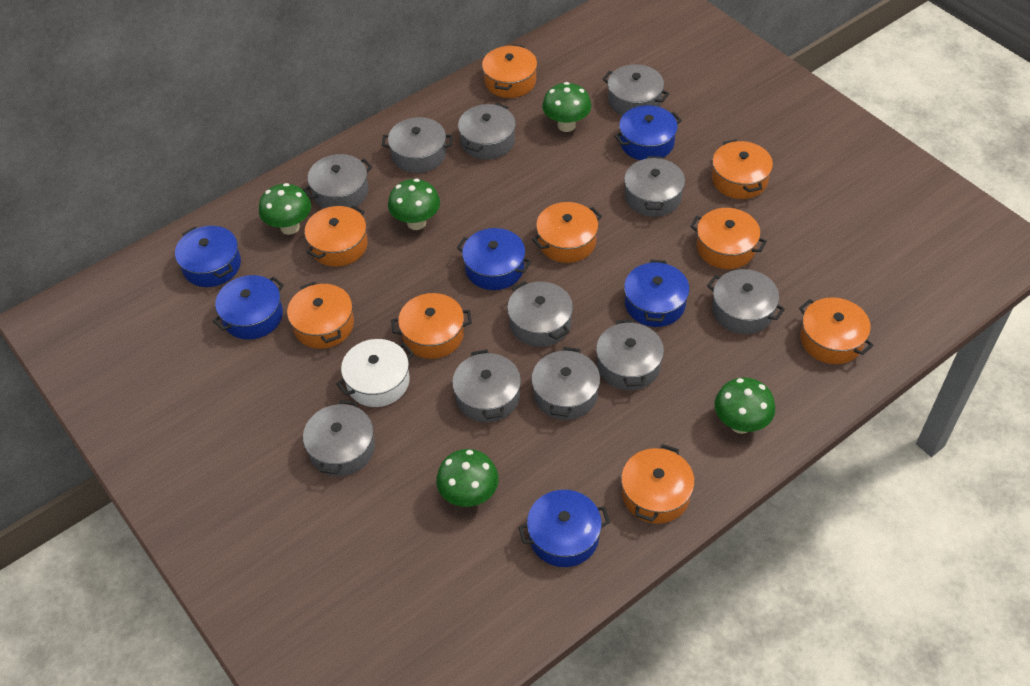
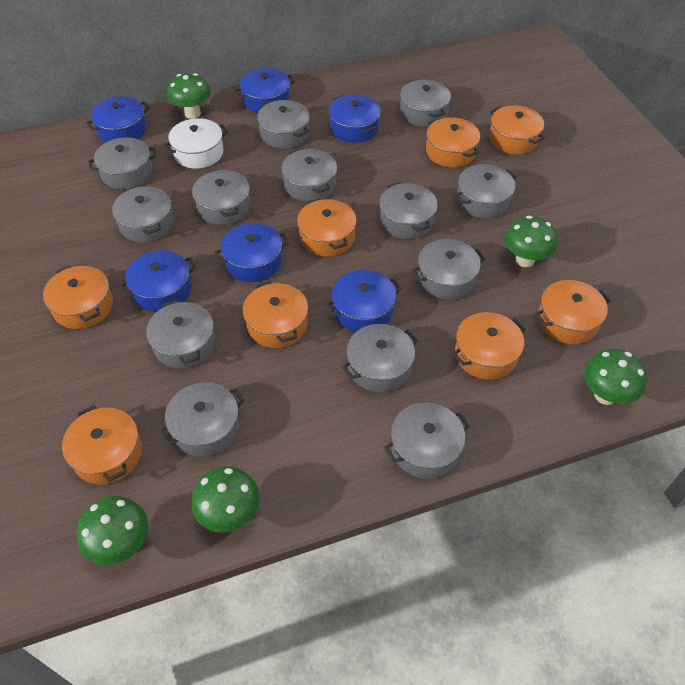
grey pot: [303,154,372,209] [303,400,375,476] [382,117,453,173] [452,349,521,422] [458,103,516,160] [507,281,573,347] [531,347,600,420] [596,319,664,390] [603,64,669,116] [624,156,685,217] [707,269,785,334] = 11 -> [88,137,157,189] [112,185,174,242] [146,300,215,369] [159,382,245,457] [192,169,250,225] [257,100,310,149] [281,148,337,202] [342,324,418,393] [379,182,438,239] [384,402,470,479] [400,79,451,127] [412,239,485,300] [455,164,517,219] = 13
orange pot: [287,282,354,349] [305,205,368,267] [391,293,472,359] [482,44,537,98] [532,202,602,263] [621,444,695,524] [690,208,767,269] [712,139,773,199] [799,297,873,364] = 9 -> [43,265,113,329] [62,405,142,484] [243,281,308,348] [297,198,357,257] [426,117,480,168] [452,312,526,380] [489,105,545,154] [535,280,611,344] = 8

